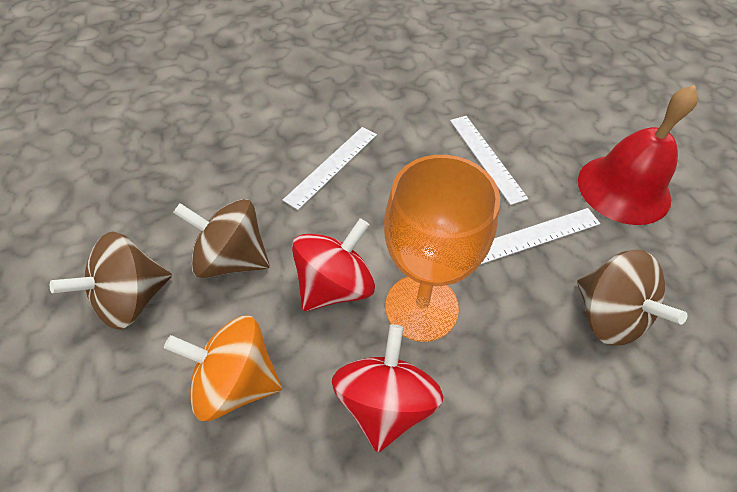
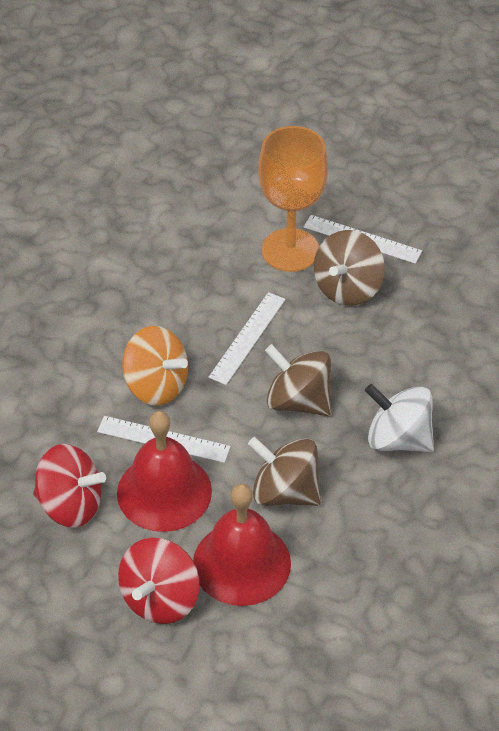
red bell: [578,85,699,225] = 1 -> [117,411,212,532] [193,484,291,606] = 2
white spinning top: none = 0 -> [365,384,434,452] = 1

